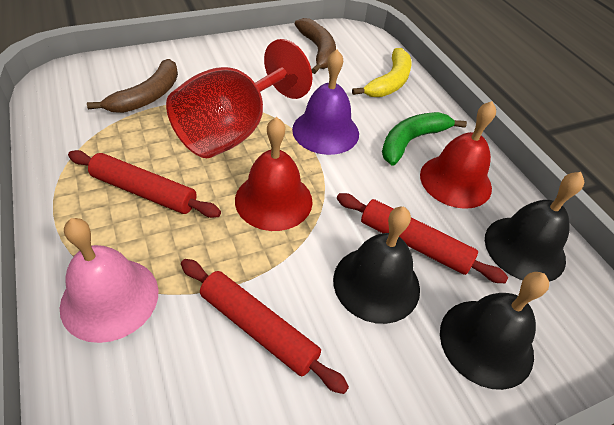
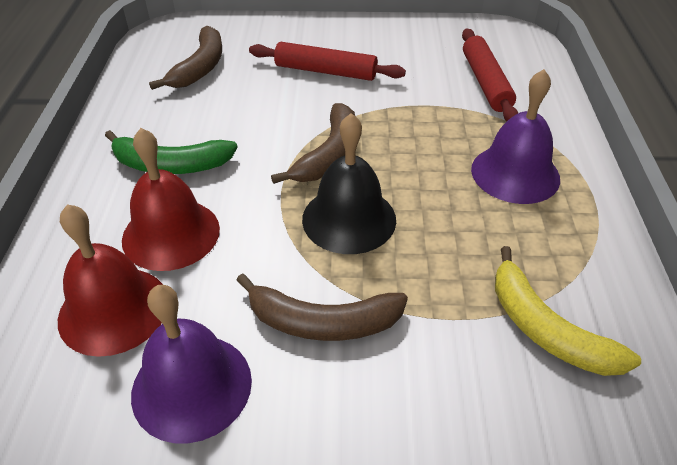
black bell: [333,207,420,324] [440,272,549,390] [485,172,584,282] = 3 -> [302,113,396,254] = 1
brown banana: [87,59,178,113] [295,18,336,74] = 2 -> [149,26,222,90] [237,273,408,341] [271,103,355,184] = 3
pink bell: [60,218,158,343] = 1 -> none = 0
purple bell: [292,49,359,155] = 1 -> [131,285,252,444] [471,69,560,204] = 2
red goblet: [166,39,312,158] = 1 -> none = 0
red rolling pin: [68,150,221,218] [181,259,349,394] [337,193,508,283] = 3 -> [249,42,406,81] [462,29,518,121] = 2

